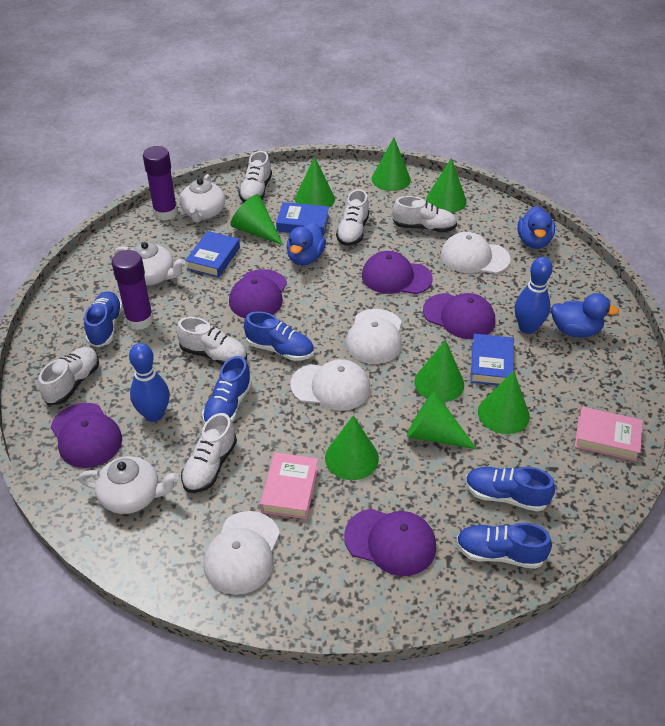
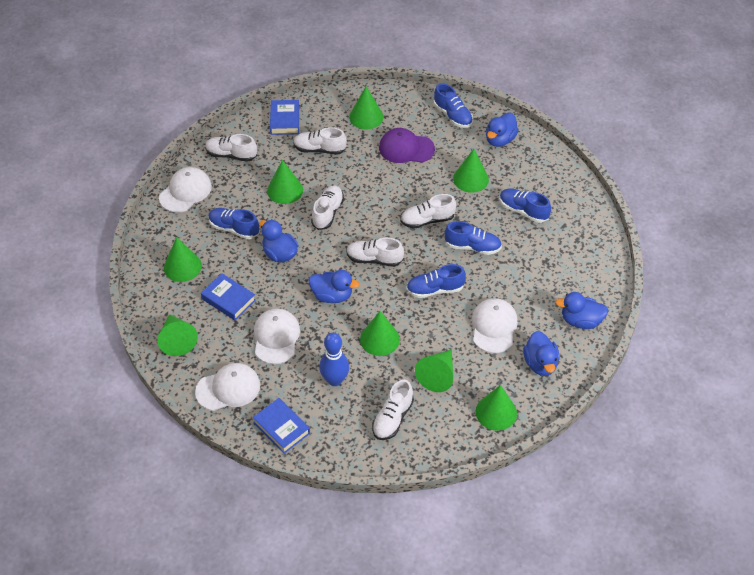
blue bowling pin: [129,343,170,422] [515,257,553,334] = 2 -> [319,333,349,386] = 1
blue duck: [286,222,326,265] [518,206,555,249] [551,293,619,338] = 3 -> [259,220,298,262] [309,270,359,303] [486,113,519,147] [523,331,559,376] [555,292,609,329] = 5
pink book: [260,453,318,519] [574,407,643,461] = 2 -> none = 0
purple cap: [51,403,122,468] [229,269,287,318] [344,509,436,576] [362,251,433,294] [423,293,495,339] = 5 -> [379,128,435,163] = 1
purple glue stick: [112,250,153,330] [143,146,178,221] = 2 -> none = 0
white teapot: [79,456,179,514] [115,242,185,286] [179,174,225,223] = 3 -> none = 0

